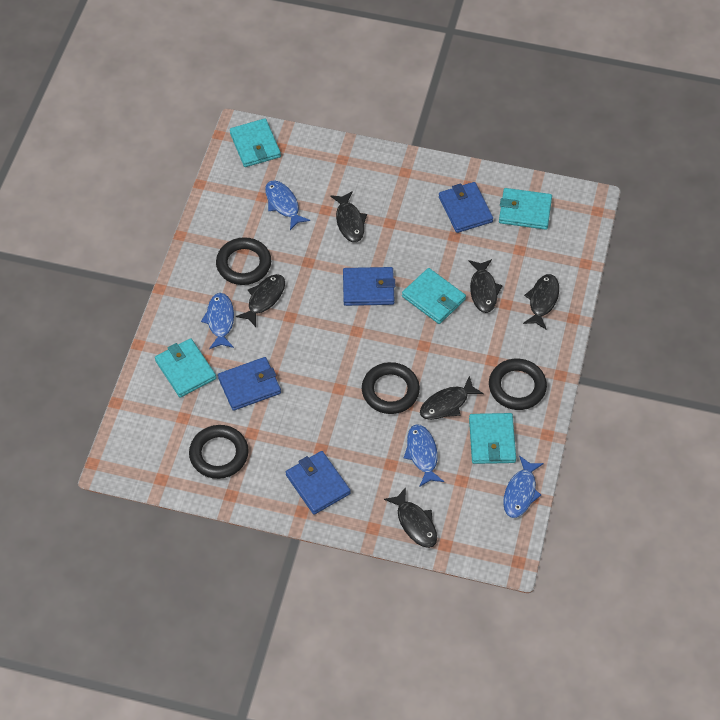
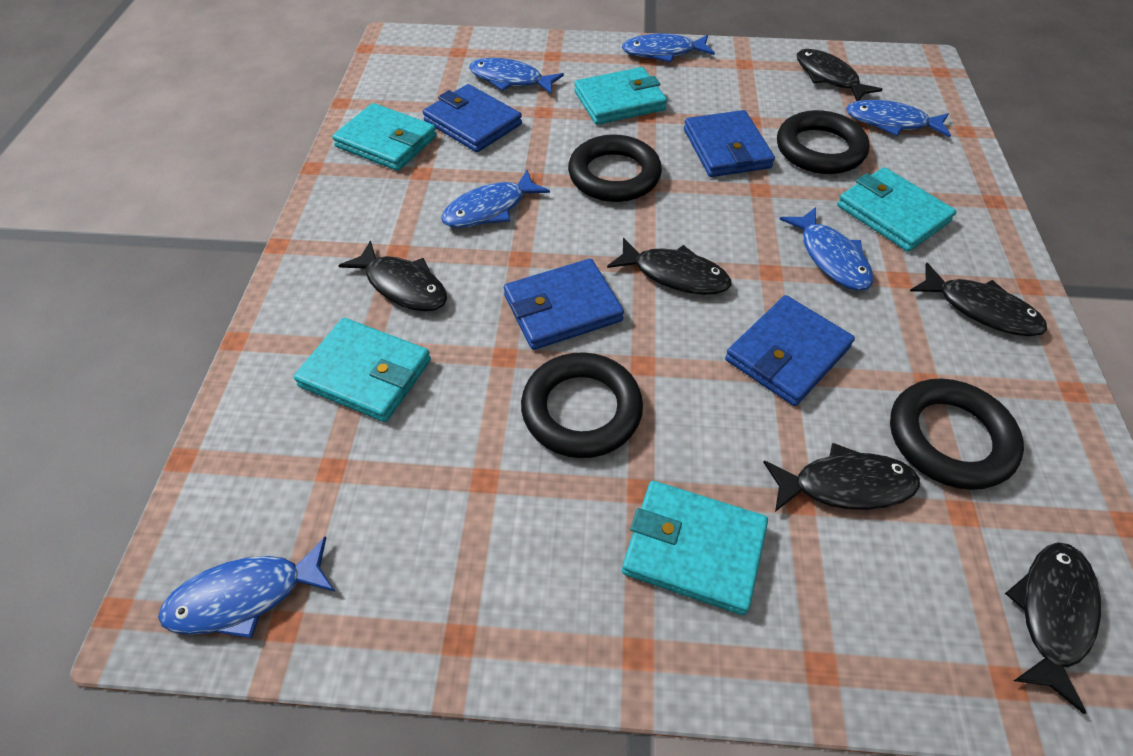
blue fish: [201,293,234,349] [265,180,310,230] [404,424,444,487] [503,456,544,518] = 4 -> [158,536,335,638] [441,170,550,228] [469,58,564,95] [622,34,715,62] [779,207,874,291] [846,100,951,137] = 6

